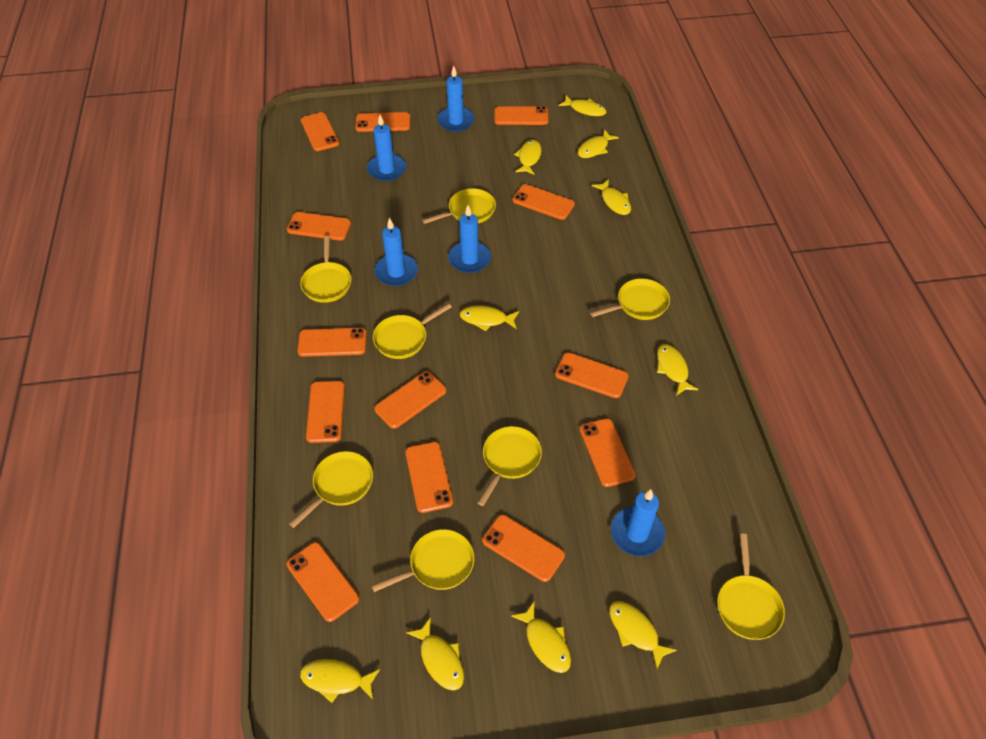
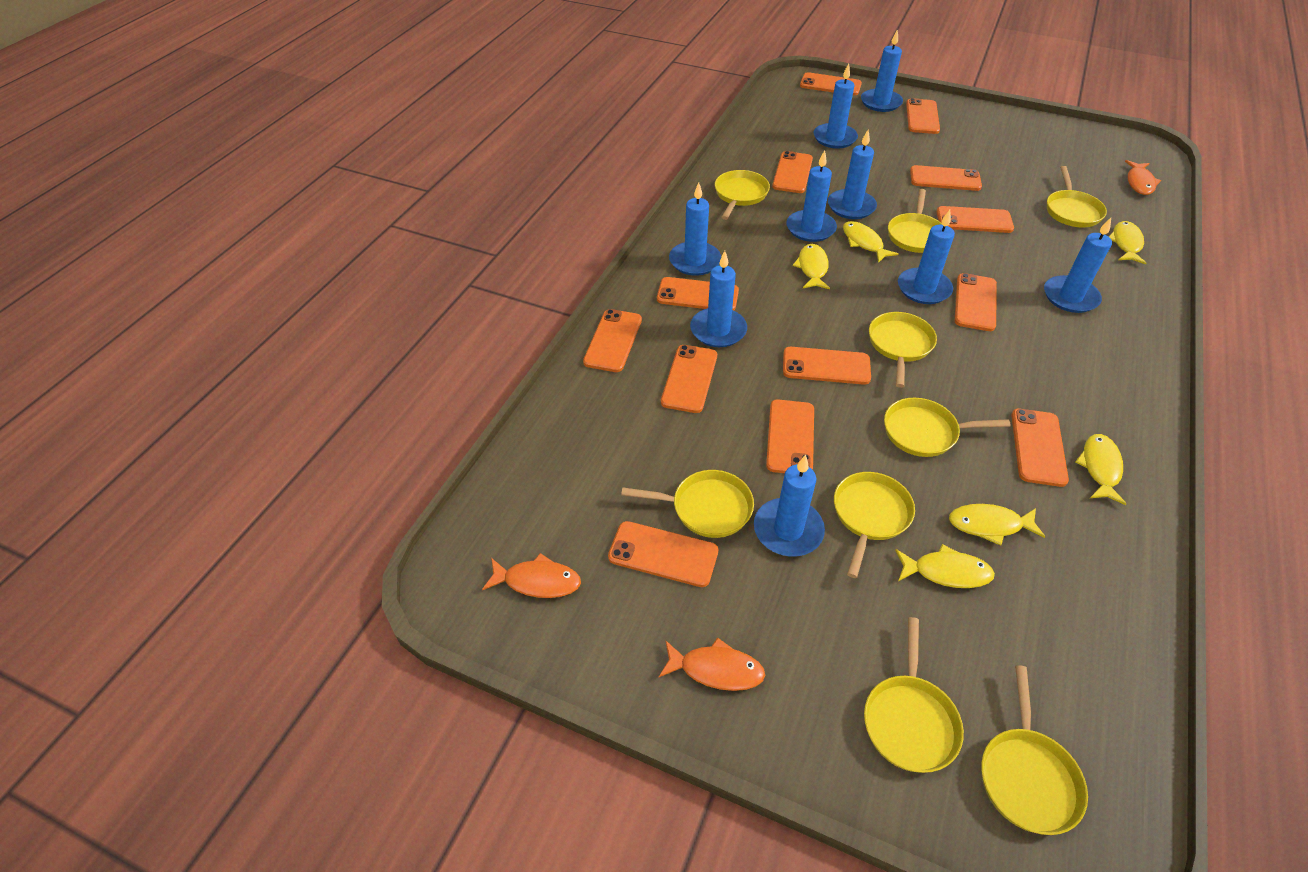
blue candle: [367,114,406,181] [375,218,418,286] [437,66,475,132] [448,205,491,273] [611,489,665,556] = 5 -> [669,182,721,276] [690,251,747,347] [754,455,825,556] [786,150,837,242] [813,64,858,149] [828,129,877,219] [861,29,903,112] [898,210,955,304] [1044,218,1112,313] = 9
orange fish: none = 0 -> [482,553,581,598] [659,637,765,691] [1125,160,1161,195] = 3
yellow fish: [300,659,380,703] [407,617,464,691] [459,305,519,331] [511,602,571,673] [514,140,542,175] [558,96,607,116] [578,129,619,158] [592,179,631,215] [609,601,677,669] [657,344,699,396] = 10 -> [793,244,830,289] [843,221,899,263] [895,544,995,588] [949,504,1045,546] [1076,434,1126,505] [1108,221,1146,264] = 6
yellow pan: [289,451,373,528] [300,236,352,303] [371,529,474,592] [373,303,452,359] [422,188,496,224] [478,426,542,506] [590,278,670,320] [717,534,785,640] = 8 -> [621,470,754,538] [715,170,770,220] [834,472,915,578] [864,617,964,773] [869,312,937,388] [884,398,1011,457] [888,189,942,253] [981,665,1088,835] [1047,166,1107,227] = 9

